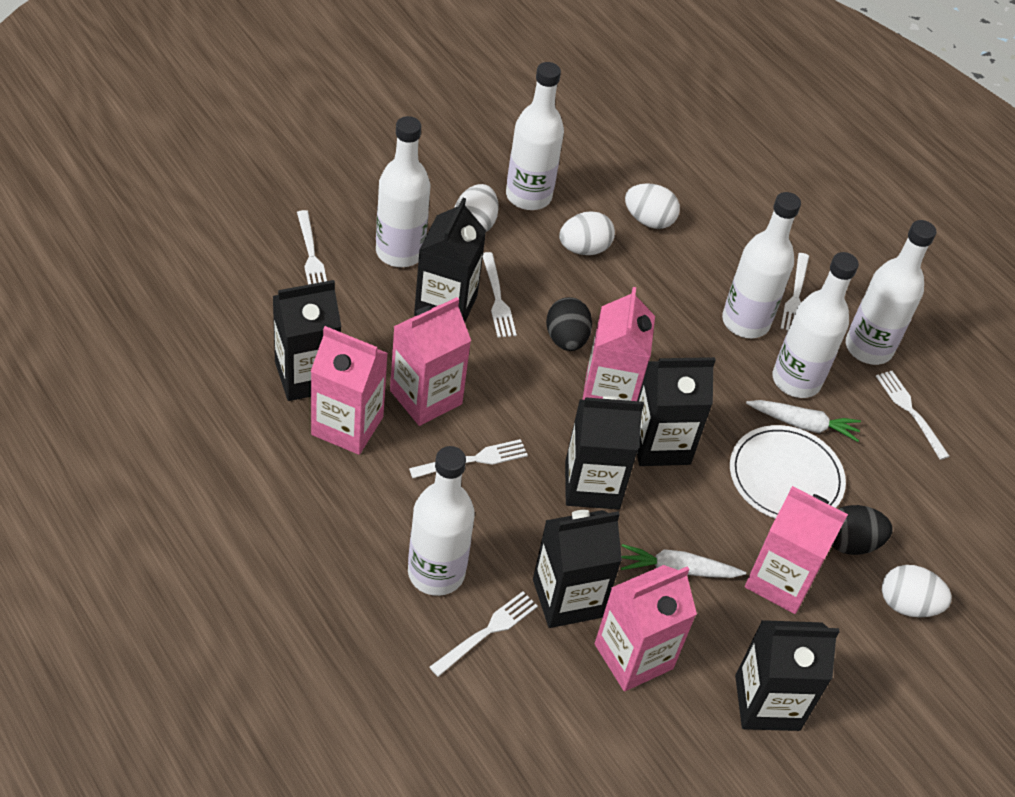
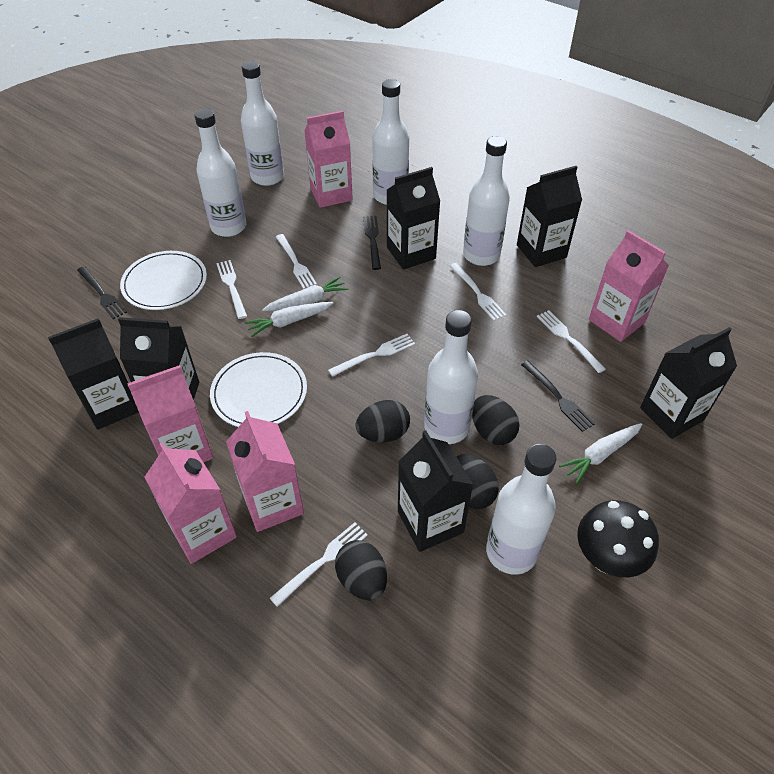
black egg: [546,297,592,351] [832,505,893,555] = 2 -> [335,540,387,600] [355,400,410,443] [457,454,499,509] [472,395,519,445] = 4
black fork: none = 0 -> [77,266,127,319] [363,216,381,270] [521,360,595,432] = 3
black mushroom: none = 0 -> [577,500,659,577] = 1
white carrot: [621,544,746,578] [746,400,861,442] = 2 -> [245,302,333,337] [262,276,348,311] [559,423,642,484] = 3
white egg: [455,184,499,232] [559,211,615,255] [625,183,680,229] [882,565,952,617] = 4 -> none = 0
white plate: [730,425,846,519] = 1 -> [120,251,207,310] [210,352,307,427] = 2

